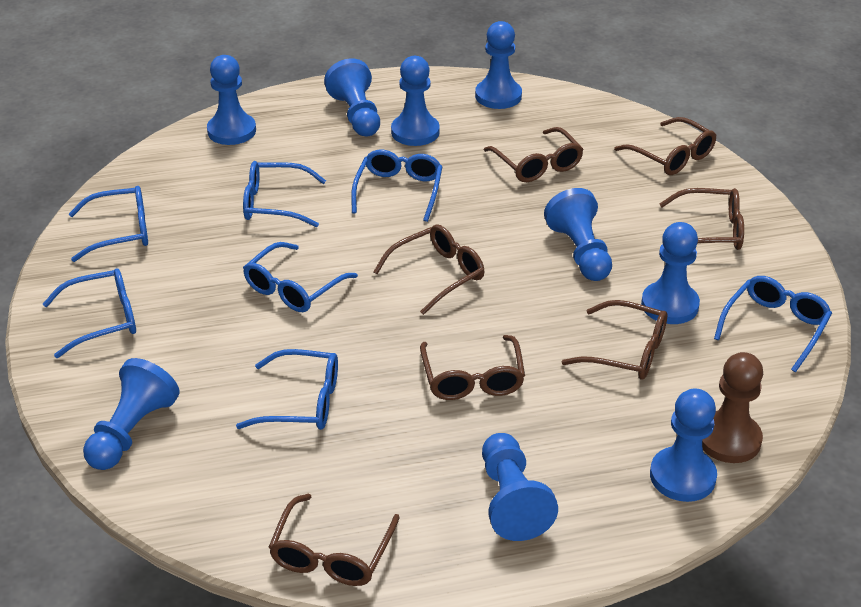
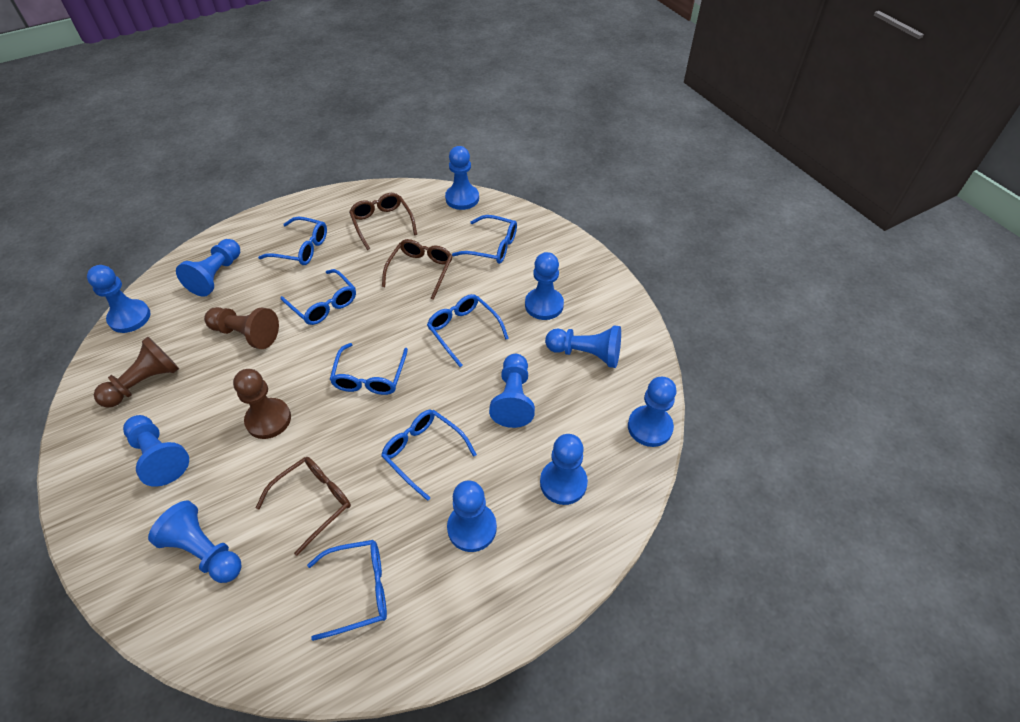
blue pawn: [83,358,179,470] [207,55,256,145] [324,58,380,136] [391,56,440,146] [475,21,522,109] [482,433,558,541] [544,188,612,281] [641,222,700,324] [650,388,717,502] = 9 -> [87,265,151,333] [123,415,189,487] [148,501,242,583] [176,239,240,297] [445,146,479,210] [447,480,497,552] [489,354,535,428] [525,252,564,320] [540,434,588,505] [545,325,621,368] [628,377,677,447] = 11
brown glasses: [269,494,400,586] [373,224,485,315] [420,335,525,400] [484,127,584,182] [562,300,667,380] [614,117,716,175] [660,188,744,250] = 7 -> [256,457,351,556] [349,193,417,250] [382,239,453,300] = 3
brown pawn: [702,352,763,463] = 1 -> [94,337,179,408] [204,307,279,349] [233,369,291,439] = 3

